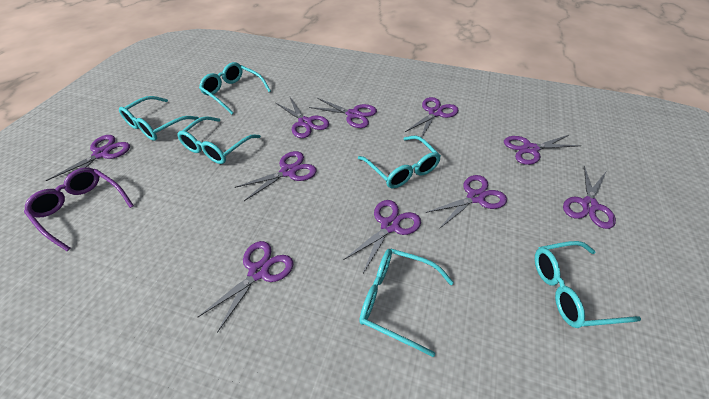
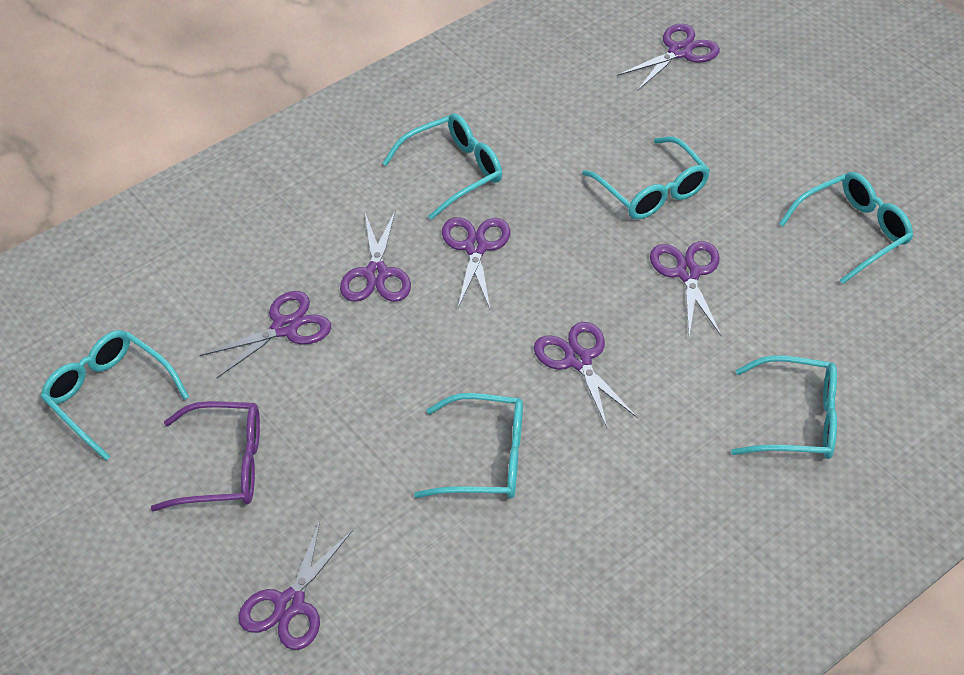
purple scissors: [46,135,130,181] [198,241,293,333] [235,151,317,201] [276,97,329,138] [309,98,377,128] [343,200,421,273] [405,97,459,138] [425,175,507,228] [504,135,581,165] [563,165,616,229] = 10 -> [200,291,331,378] [238,520,353,650] [340,211,411,302] [442,217,510,309] [534,322,637,428] [617,24,720,91] [650,241,721,336] = 7

